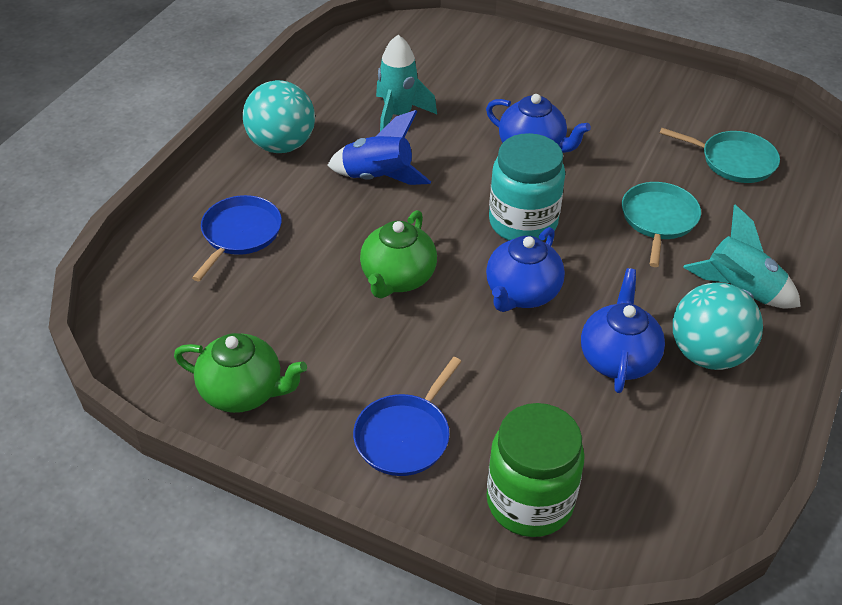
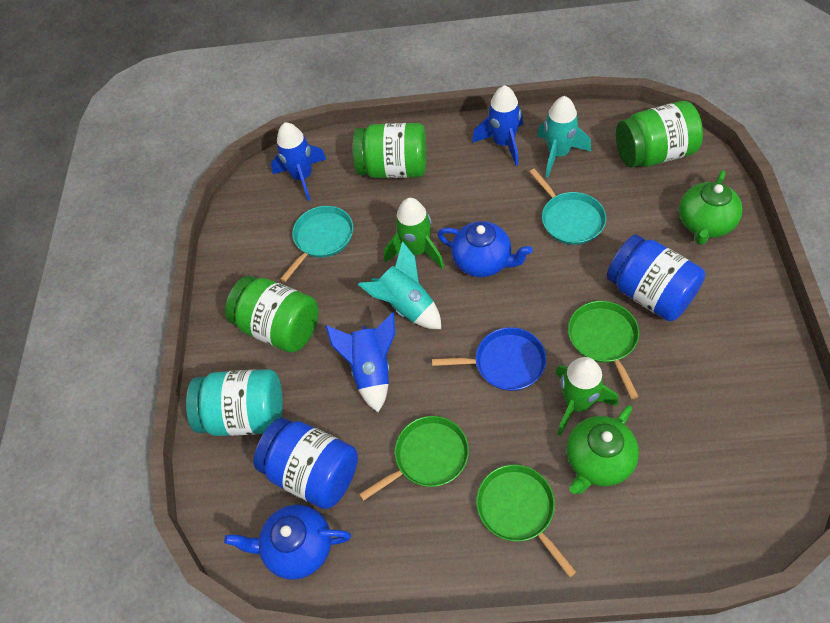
blue jar: none = 0 -> [254,418,358,509] [607,235,705,321] = 2
blue pan: [192,195,282,281] [353,357,462,476] = 2 -> [432,327,547,391] = 1
blue rocket: [327,110,431,185] = 1 -> [271,122,326,201] [325,313,395,412] [472,85,523,166] = 3
blue teapot: [486,94,591,153] [486,227,565,312] [581,268,665,393] = 3 -> [224,505,351,580] [437,221,533,277] = 2
green jar: [487,403,585,537] = 1 -> [225,276,319,353] [353,123,427,178] [616,101,703,168] = 3
green pan: none = 0 -> [359,416,469,501] [476,465,577,578] [568,301,639,399] = 3
green rocket: none = 0 -> [384,198,444,269] [555,357,618,436] = 2
turquoise ball: [243,80,315,153] [673,283,763,370] = 2 -> none = 0

